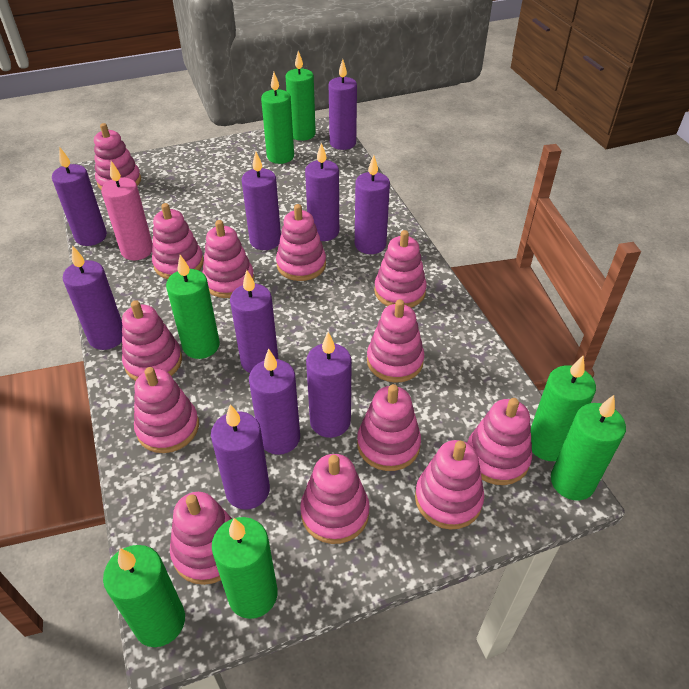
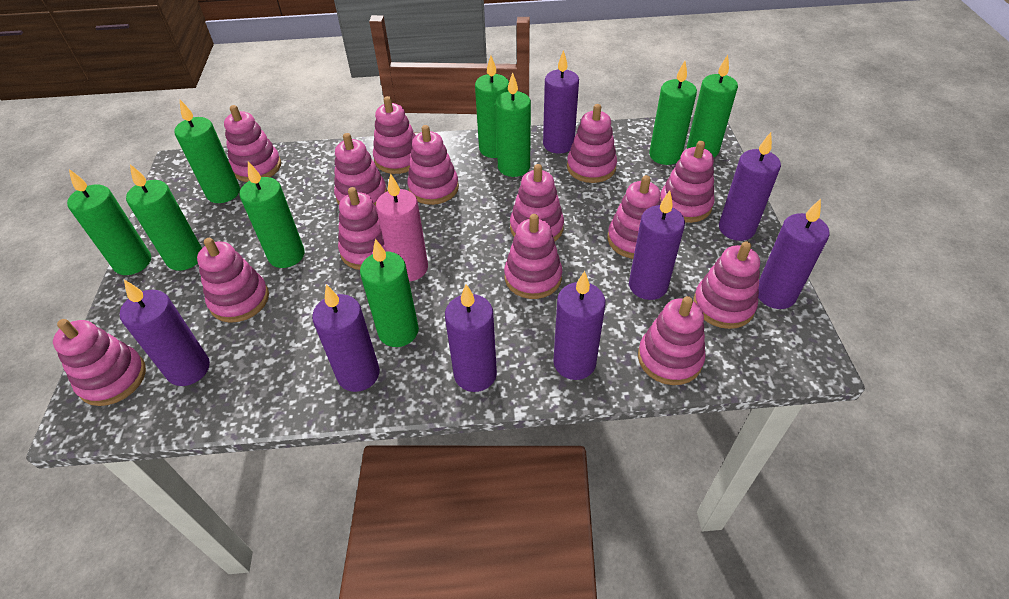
green candle: [103,545,185,647] [166,255,220,359] [212,517,278,619] [261,72,294,164] [286,51,316,141] [531,355,596,461] [551,395,626,500] = 7 -> [67,169,151,275] [126,164,202,271] [174,100,240,203] [240,161,305,268] [360,239,419,347] [475,56,509,158] [495,72,531,177] [649,61,697,165] [687,55,738,158] = 9
pink stacking toy: [94,123,141,190] [122,300,182,381] [134,367,199,453] [152,203,204,279] [170,492,232,585] [202,220,254,298] [276,204,326,281] [300,454,370,544] [357,384,421,471] [367,299,424,383] [374,230,427,308] [415,440,484,530] [467,398,532,485] = 13 -> [53,319,146,406] [197,238,269,323] [224,105,281,182] [334,133,387,206] [338,187,386,270] [373,96,416,174] [407,125,459,205] [504,214,562,299] [510,164,564,241] [567,104,617,183] [608,175,661,259] [638,296,705,385] [660,141,714,223] [693,241,760,329] = 14
purple candle: [52,147,107,246] [63,245,123,350] [211,404,270,510] [230,270,278,373] [242,151,281,250] [249,349,300,455] [305,143,339,241] [306,332,352,438] [329,59,357,150] [355,155,390,254] = 10 -> [120,280,210,386] [312,284,380,392] [445,284,497,392] [543,50,579,154] [553,271,606,380] [629,191,685,300] [719,132,781,241] [758,198,830,309] = 8

